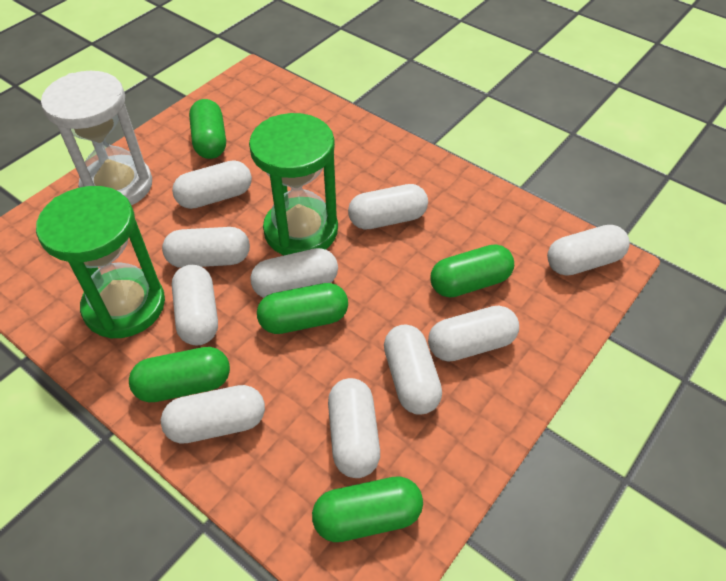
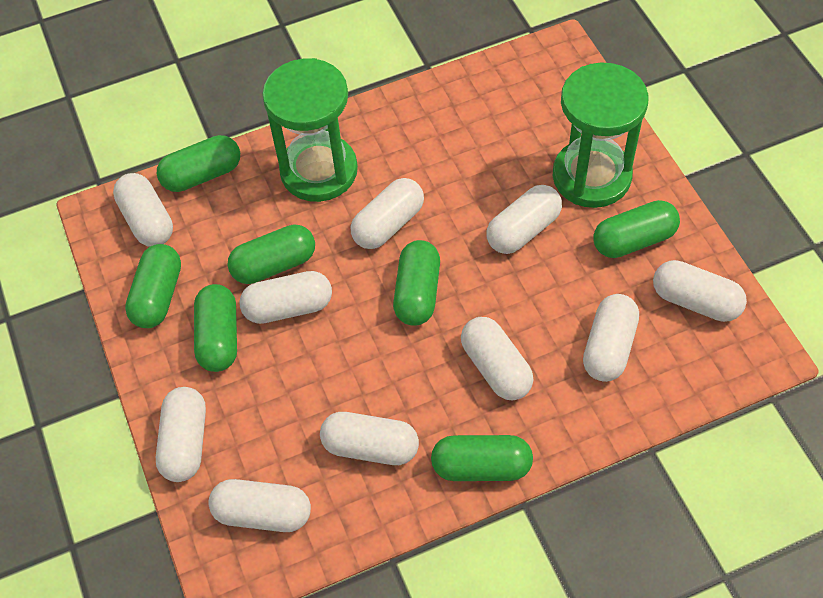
green capsule: [129,347,230,402] [189,99,226,159] [257,283,348,334] [312,476,423,542] [430,244,514,298] = 5 -> [125,244,181,328] [157,135,240,192] [194,284,237,372] [227,224,315,284] [393,240,440,326] [431,435,533,481] [594,200,680,258] = 7
white hourglass: [41,71,152,205] = 1 -> none = 0

